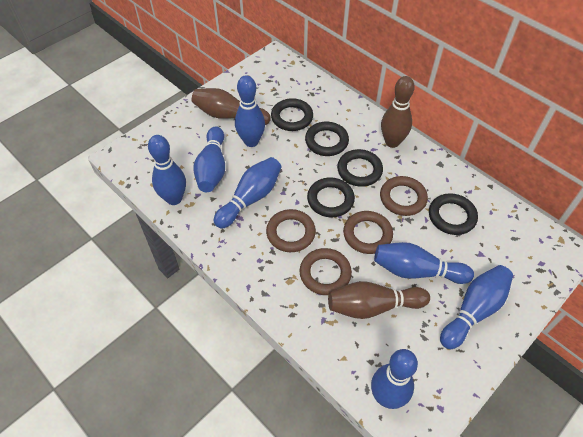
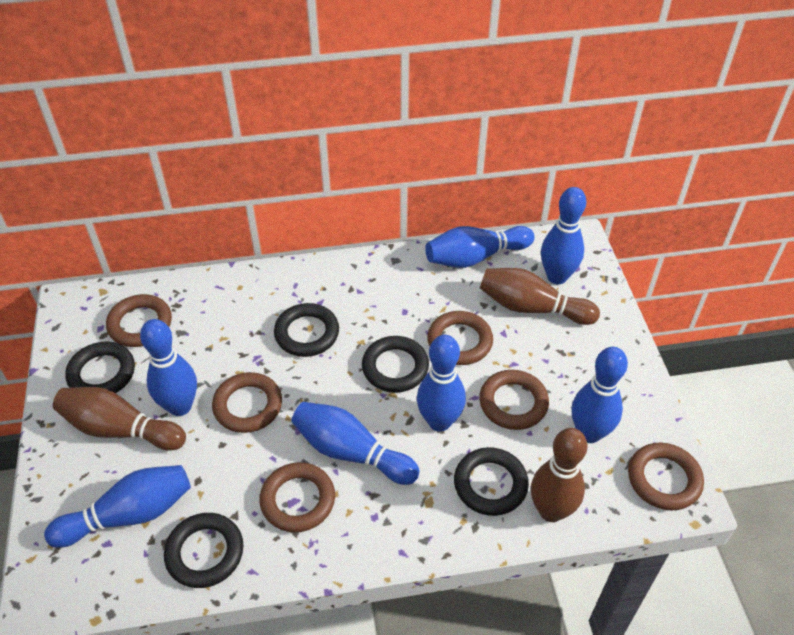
brown ring: [266,209,316,252] [300,248,352,295] [343,211,393,254] [380,176,428,216] = 4 -> [106,294,172,347] [212,372,282,433] [260,462,335,532] [427,311,493,365] [479,370,549,430] [628,443,704,510] = 6

